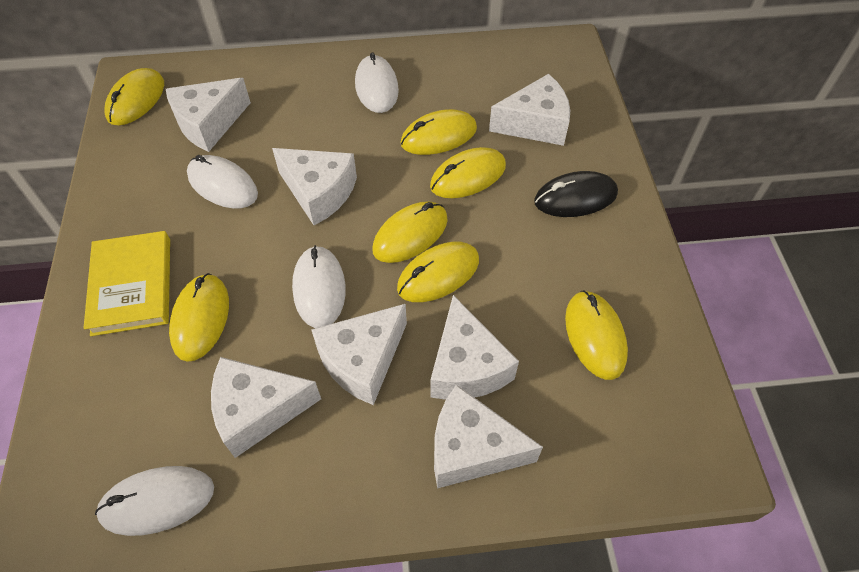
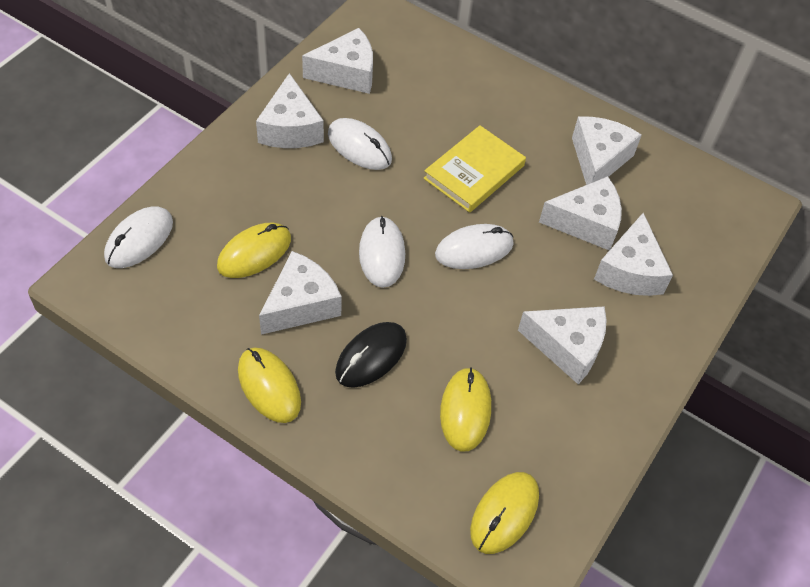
yellow mouse: [104,68,164,125] [169,273,229,362] [372,201,448,263] [397,241,479,302] [400,109,477,155] [430,147,506,198] [565,290,628,380] = 7 -> [217,223,291,278] [238,348,301,423] [440,367,491,452] [470,472,539,554] = 4

